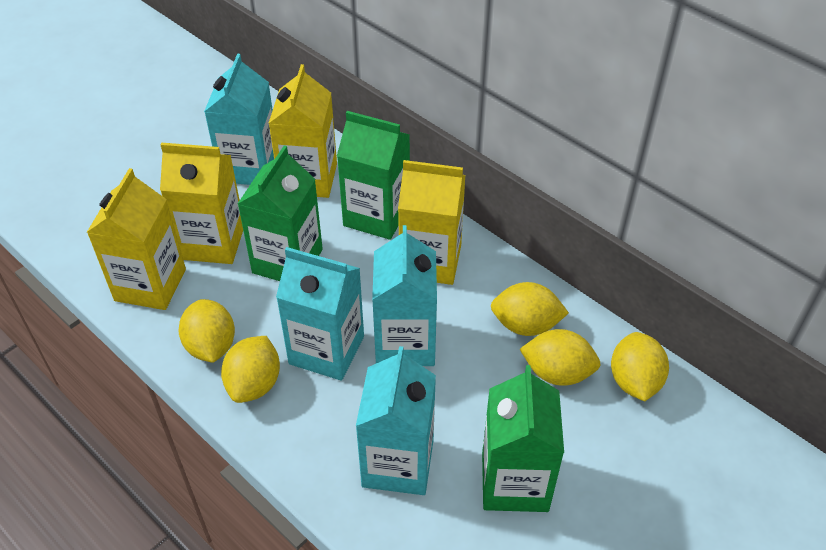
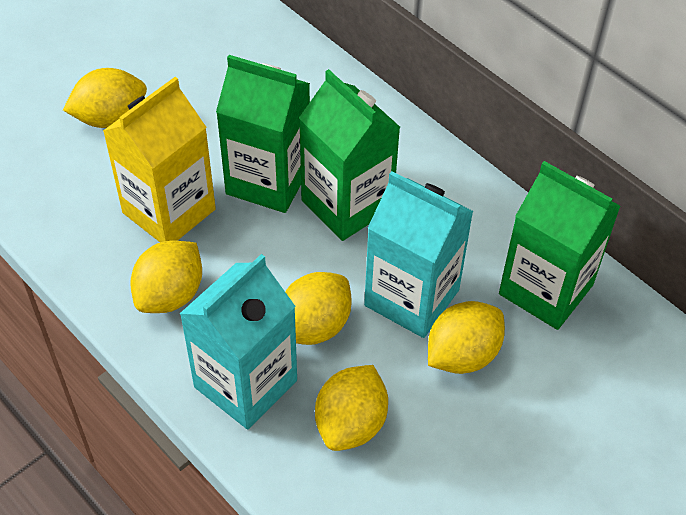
turquoise carton: [204,54,274,185] [276,247,364,381] [356,346,436,495] [372,225,437,366] = 4 -> [180,254,297,429] [364,171,473,338] = 2
yellow carton: [86,168,186,310] [160,143,243,264] [268,64,337,198] [398,160,466,285] = 4 -> [103,77,216,242] = 1

